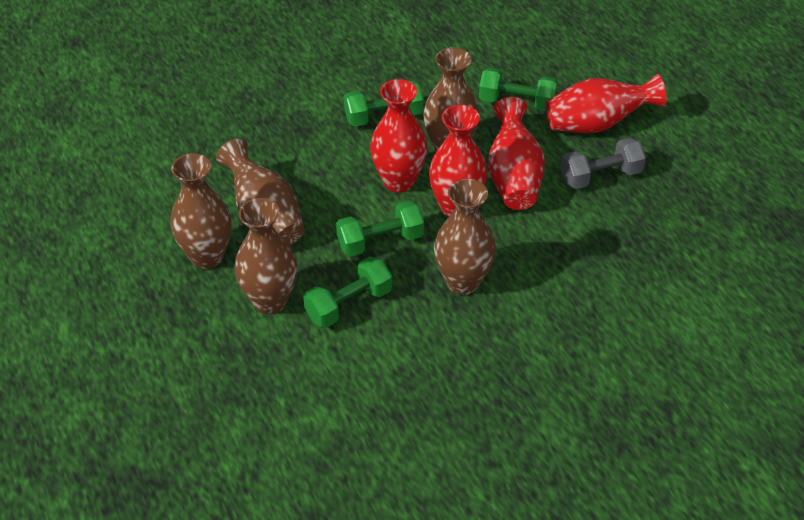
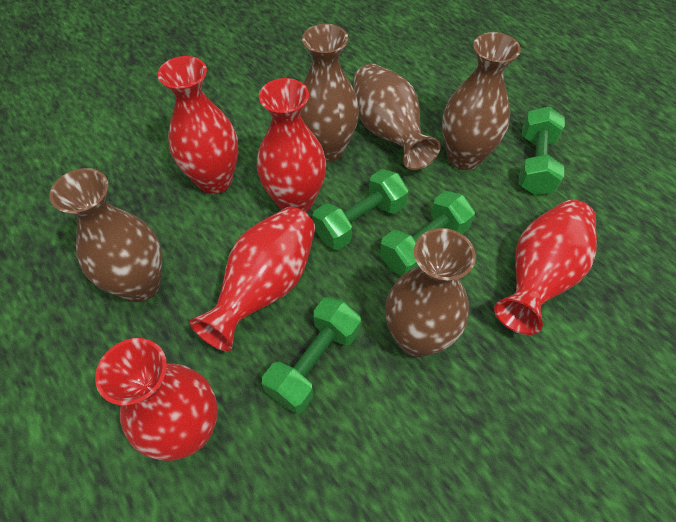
grey dumbbell: [560,138,646,189] = 1 -> none = 0
red vase: [370,79,427,193] [429,105,487,217] [488,97,545,210] [545,74,667,133] = 4 -> [95,338,218,461] [158,56,238,194] [190,207,315,352] [257,78,327,213] [494,200,597,335] = 5

